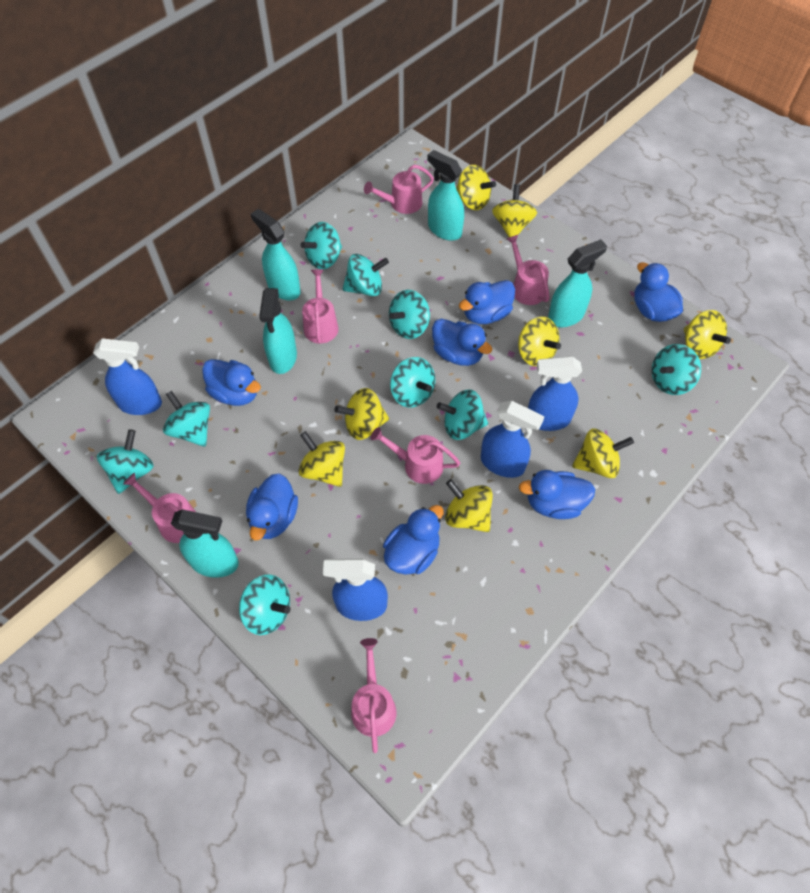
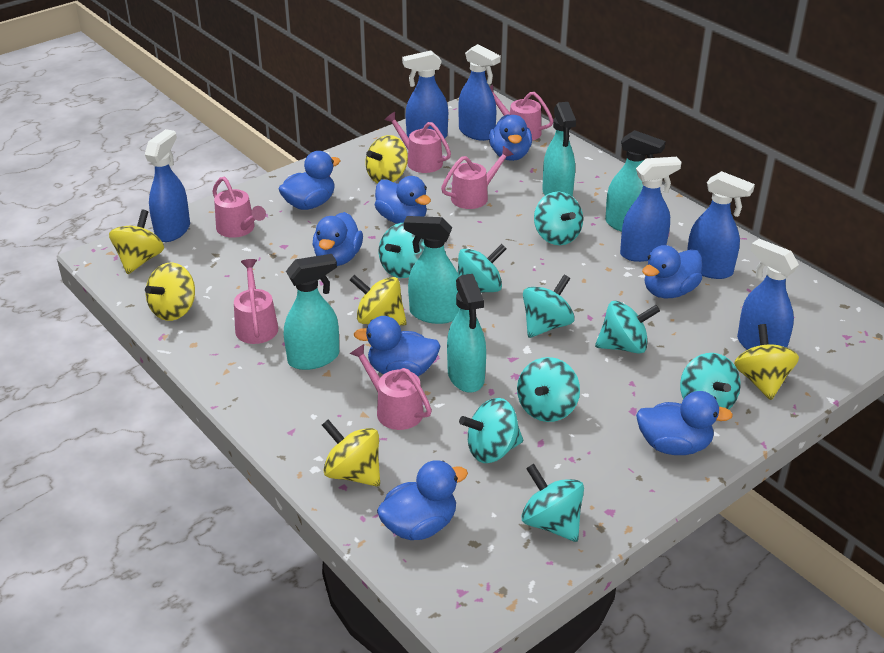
blue duck: [202,359,261,406] [246,473,298,540] [383,505,444,575] [432,319,492,366] [459,280,515,324] [519,470,595,519] [634,262,683,322] = 7 -> [279,151,340,210] [313,212,363,266] [354,316,441,376] [375,176,431,224] [377,460,468,540] [489,114,532,161] [636,391,733,455] [642,245,702,298] = 8
blue spray bottle: [93,338,162,415] [323,559,388,621] [481,401,545,478] [528,356,582,431] = 4 -> [145,129,190,242] [402,50,448,138] [458,44,501,141] [620,157,682,262] [687,171,755,279] [737,239,799,350] = 6
yellow spinning top: [298,431,345,487] [335,388,389,440] [445,479,493,532] [456,165,496,210] [492,184,537,237] [518,317,561,366] [572,429,634,478] [684,310,731,359] = 8 -> [109,210,164,274] [145,263,195,321] [322,419,380,487] [350,275,407,326] [365,135,408,183] [734,324,799,400] = 6

